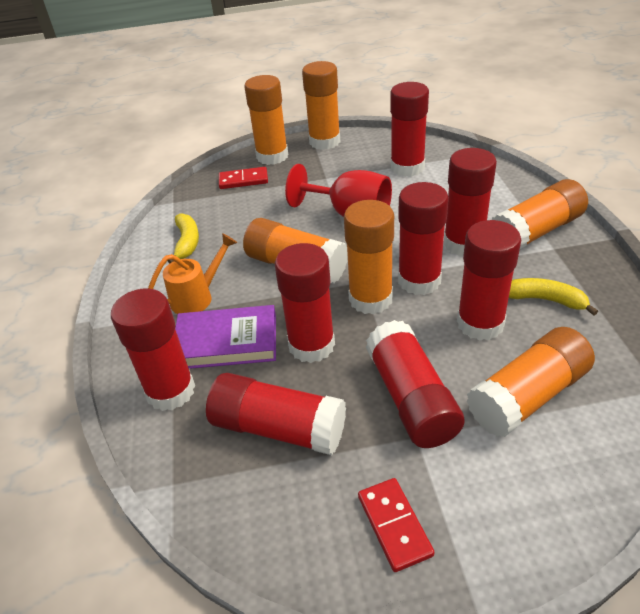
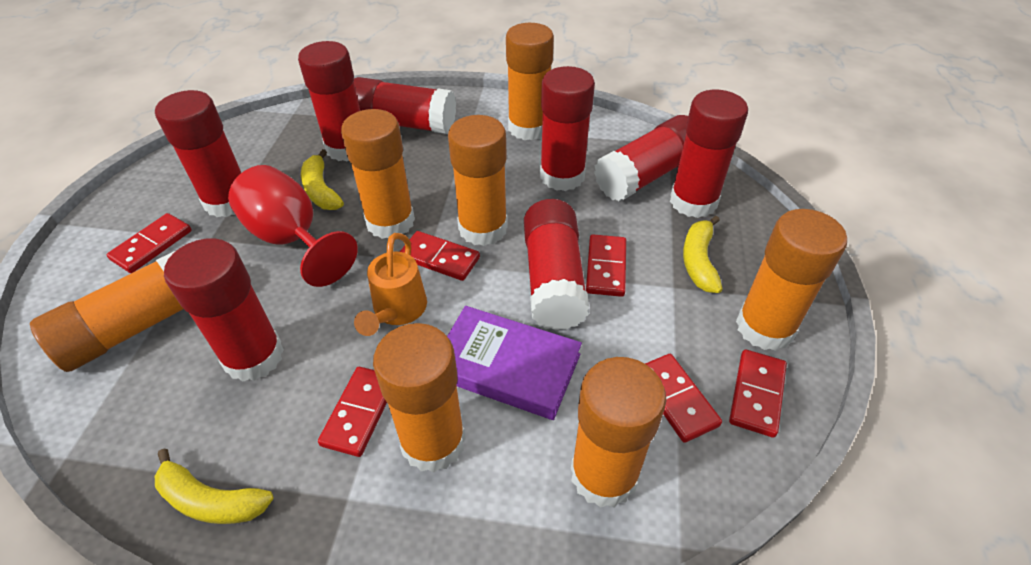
orange glue stick: [243,218,348,284] [244,75,288,165] [302,61,340,150] [344,200,394,314] [467,327,595,437] [492,179,588,249] = 6 -> [30,251,183,372] [341,109,415,239] [373,323,466,473] [448,115,508,246] [506,23,554,140] [571,357,667,508] [736,209,847,351] = 7
red domino: [219,167,268,189] [358,478,434,572] = 2 -> [106,213,192,273] [318,367,387,457] [400,231,480,281] [586,235,626,297] [645,354,722,443] [729,349,787,438] = 6
yellow banana: [168,213,199,264] [509,278,598,316] = 2 -> [155,449,274,524] [301,149,344,210] [683,216,723,293] = 3

